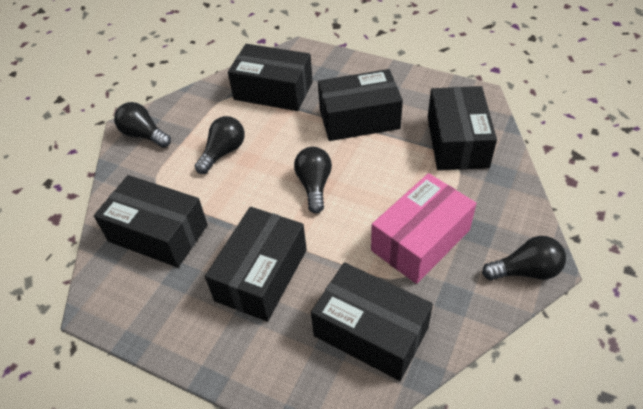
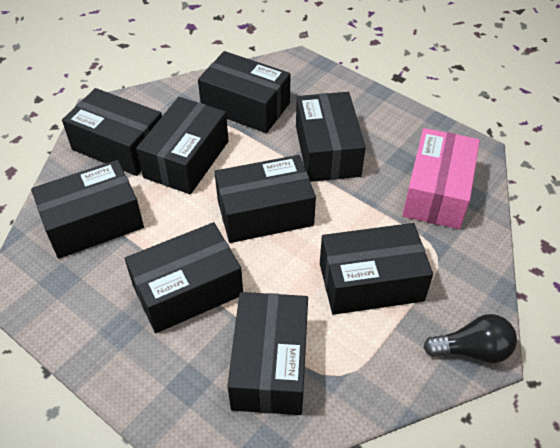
black box: [94,175,208,268] [205,207,307,322] [228,44,313,111] [311,262,433,381] [318,69,403,141] [428,86,497,170] = 6 -> [31,160,144,259] [62,88,162,176] [124,222,243,333] [136,97,228,194] [198,51,290,133] [215,155,316,243] [227,292,308,415] [296,92,366,182] [320,223,433,315] = 9
black light bulb: [114,102,171,148] [195,116,245,174] [294,147,332,213] [482,236,566,280] = 4 -> [424,314,517,363] = 1

